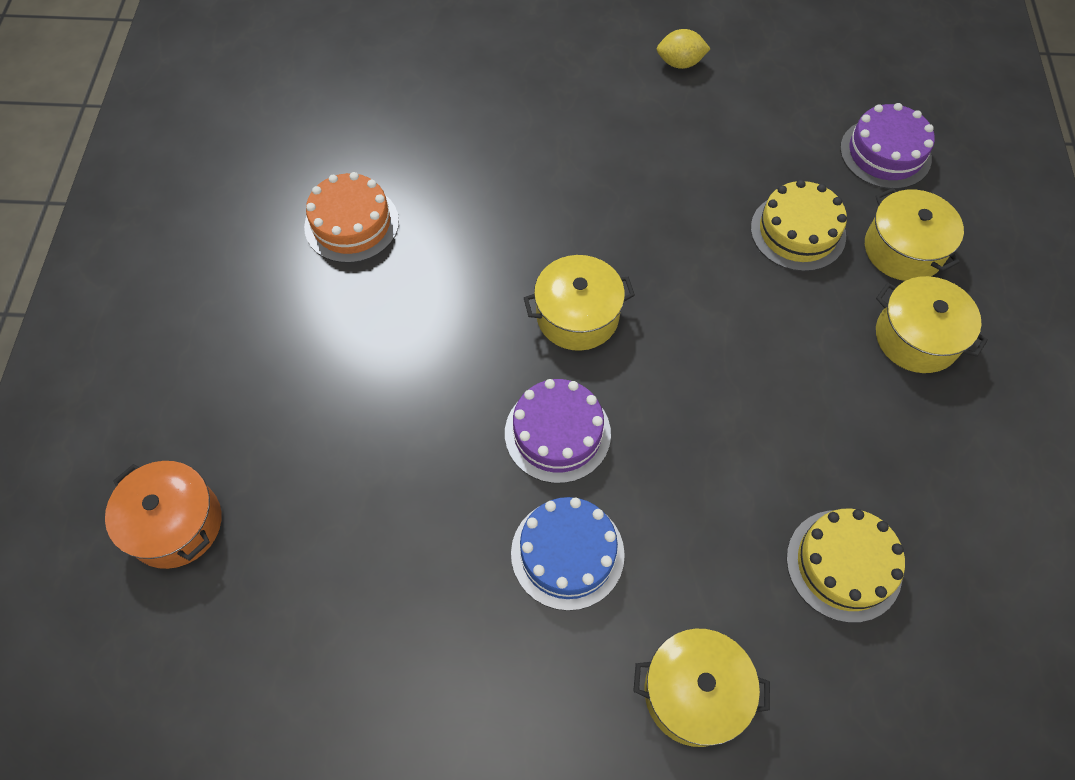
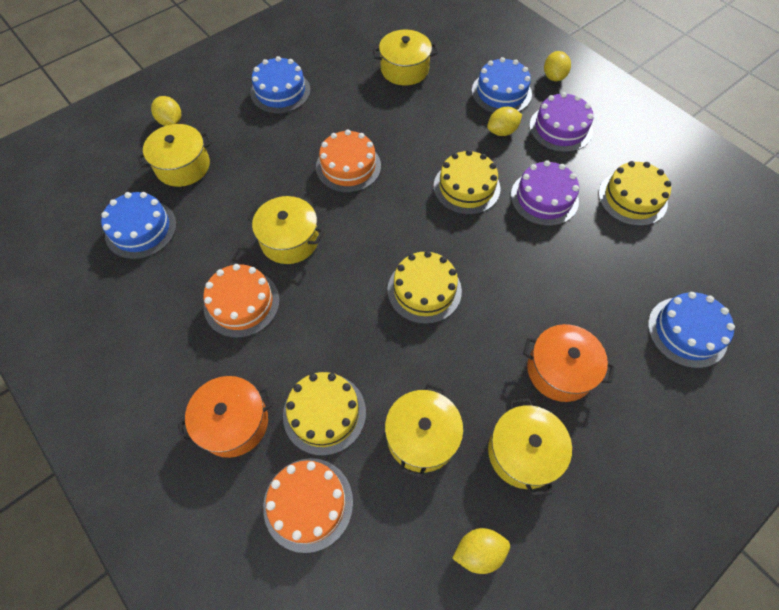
blue cake: [511,497,625,611] = 1 -> [101,192,177,259] [250,56,311,113] [472,57,532,113] [648,292,735,368] = 4
orange cake: [304,172,399,263] = 1 -> [203,264,280,338] [263,458,353,553] [316,130,381,193] = 3
orange pot: [105,461,222,569] = 1 -> [178,376,273,458] [523,324,615,402] = 2
yellow cake: [751,180,847,271] [786,509,905,623] = 2 -> [283,372,366,456] [387,251,462,324] [433,150,500,215] [598,161,671,226] = 4
yellow lemon: [657,29,710,69] = 1 -> [151,96,181,126] [452,528,510,574] [487,107,522,136] [544,51,571,81] = 4
yellow pot: [524,255,635,351] [633,628,770,747] [865,188,964,281] [876,276,988,373] = 4 -> [137,124,212,187] [248,196,324,264] [373,30,438,85] [385,384,463,479] [488,399,572,497] = 5

